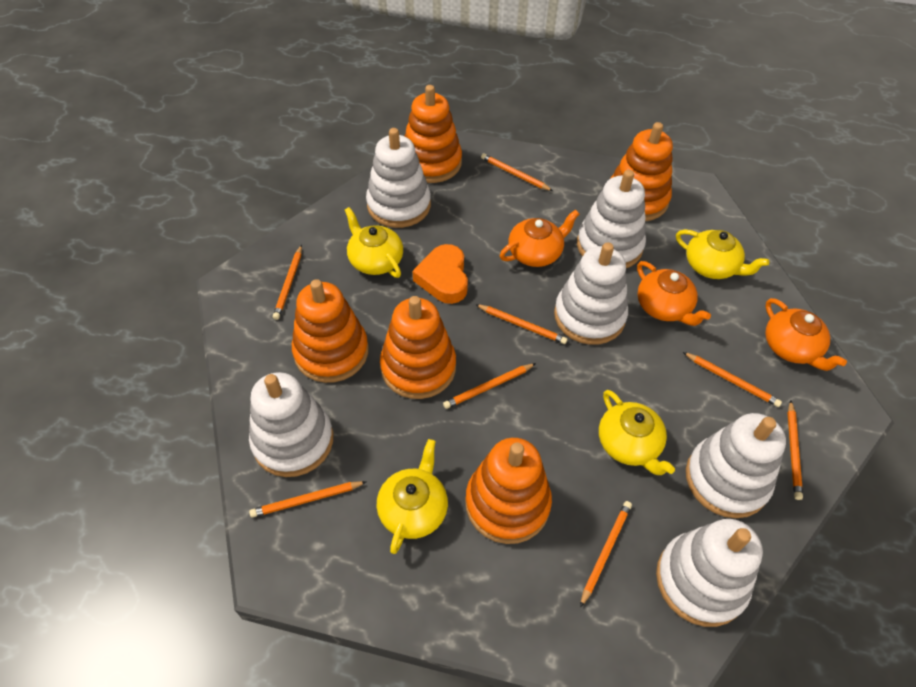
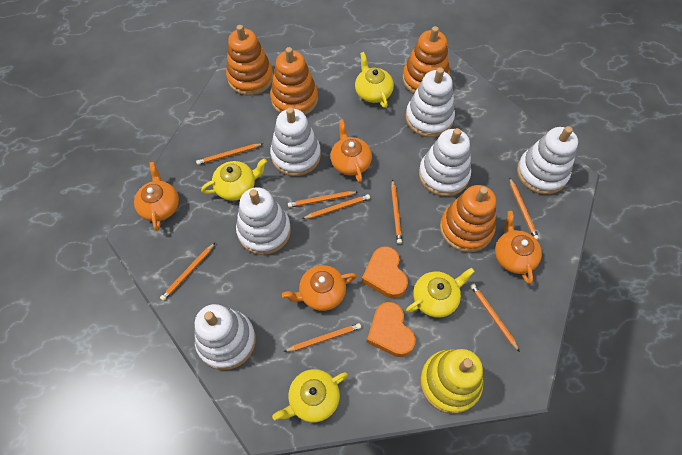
orange heart: [413,244,468,304] = 1 -> [362,246,408,299] [367,302,416,357] = 2
orange stacking toy: [292,279,368,383] [380,296,456,399] [405,85,462,183] [465,438,552,544] [610,122,673,221] = 5 -> [226,25,273,95] [270,47,318,115] [402,26,450,94] [440,185,496,252] = 4
orange teapot: [500,210,579,267] [637,261,711,326] [765,298,847,371] = 3 -> [134,162,179,231] [282,265,357,311] [330,120,372,183] [495,211,542,284] = 4
yellow stacking toy: none = 0 -> [420,349,483,414] = 1

